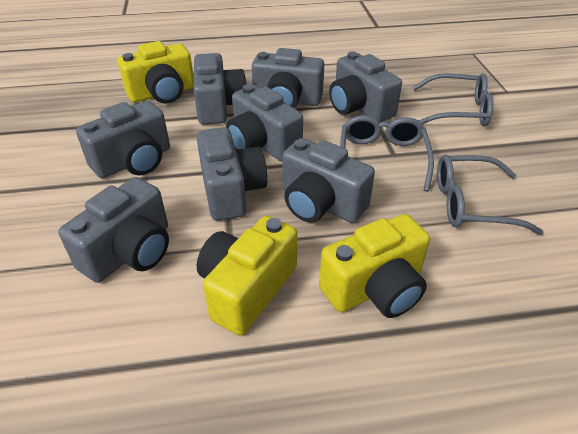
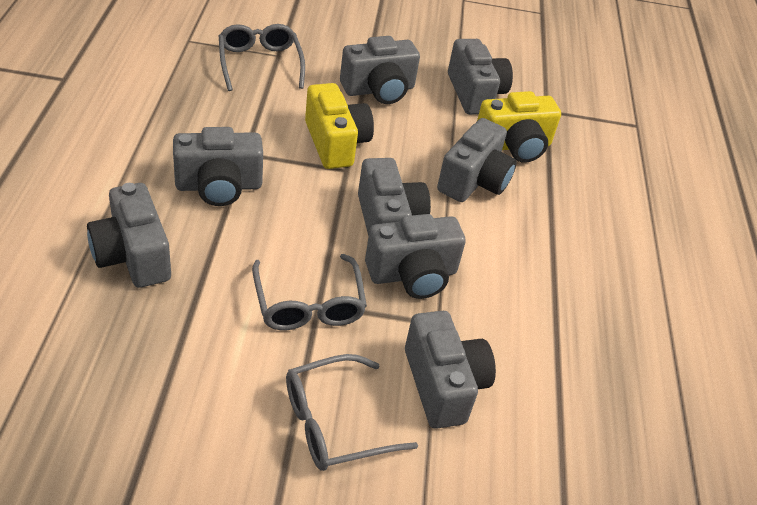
yellow camera: [117,41,194,103] [197,216,297,336] [319,214,430,318] = 3 -> [305,83,374,169] [477,91,561,163] = 2

